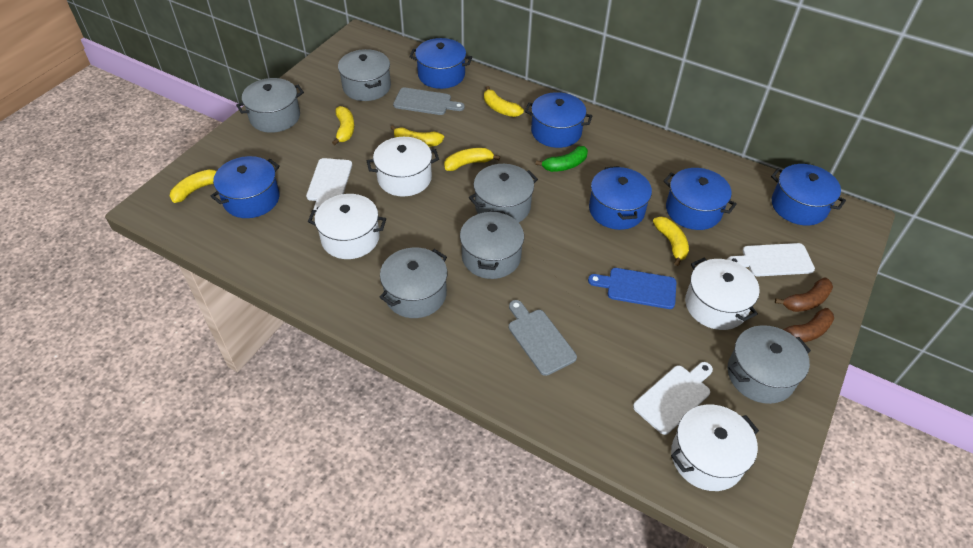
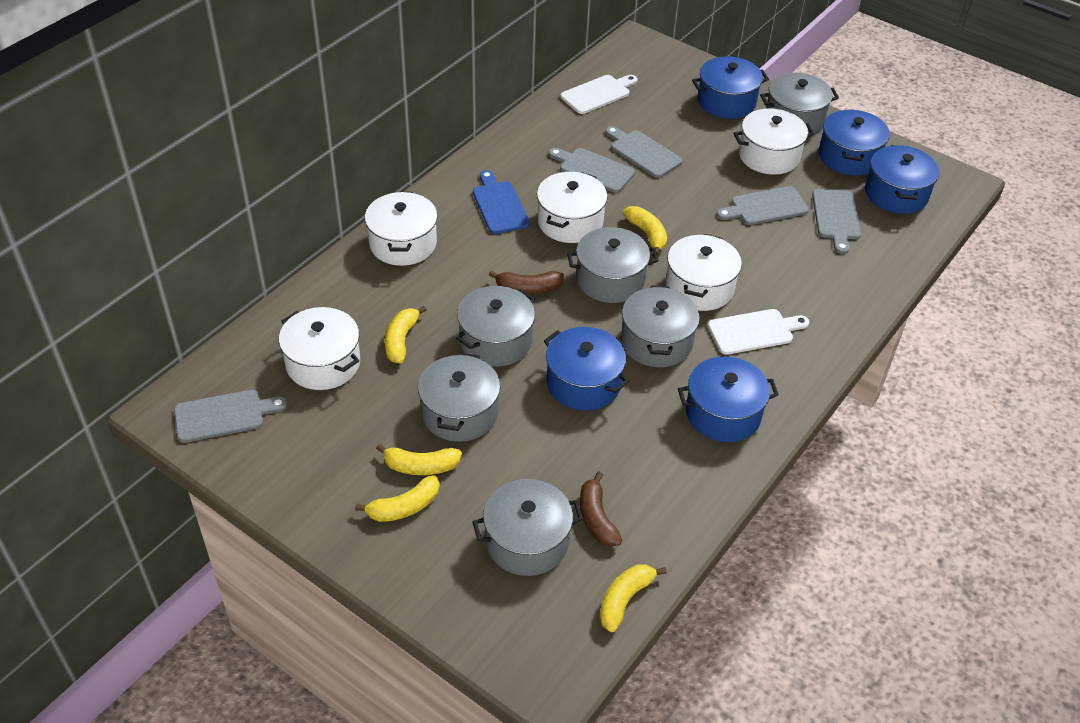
blue pot: [211,156,280,218] [409,38,472,89] [525,92,592,148] [589,166,652,230] [663,168,737,230] [771,164,846,226] = 6 -> [544,327,629,411] [678,356,779,442] [692,56,769,119] [819,109,890,176] [865,145,939,214] = 5
green banana: [535,146,588,172] = 1 -> none = 0
grey cutting board: [393,87,465,115] [509,300,577,376] = 2 -> [174,390,288,443] [549,148,635,193] [605,126,683,178] [717,186,809,225] [812,189,861,254] = 5
white cutting board: [306,158,352,214] [633,362,713,435] [727,243,815,276] = 3 -> [560,75,638,114] [708,309,809,355] = 2
white pot: [308,194,386,259] [367,137,439,197] [671,405,759,491] [685,258,760,330] = 4 -> [279,307,360,390] [365,192,438,266] [537,172,608,243] [666,234,742,311] [733,108,814,175] = 5
yellow banana: [170,169,217,203] [332,106,354,145] [391,125,444,147] [444,148,500,171] [484,86,524,117] [653,217,689,266] = 6 -> [355,475,440,522] [376,444,462,475] [385,306,426,363] [599,564,666,632] [623,206,667,256] = 5

